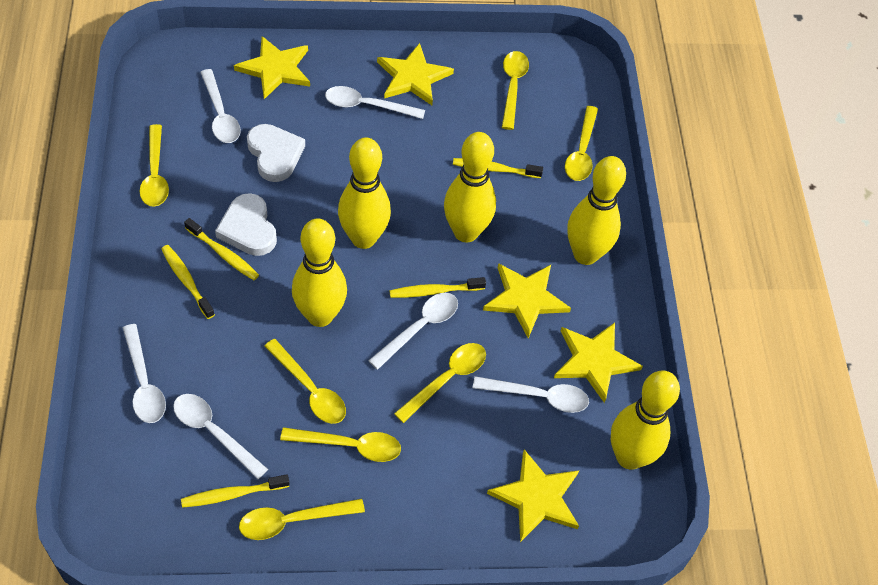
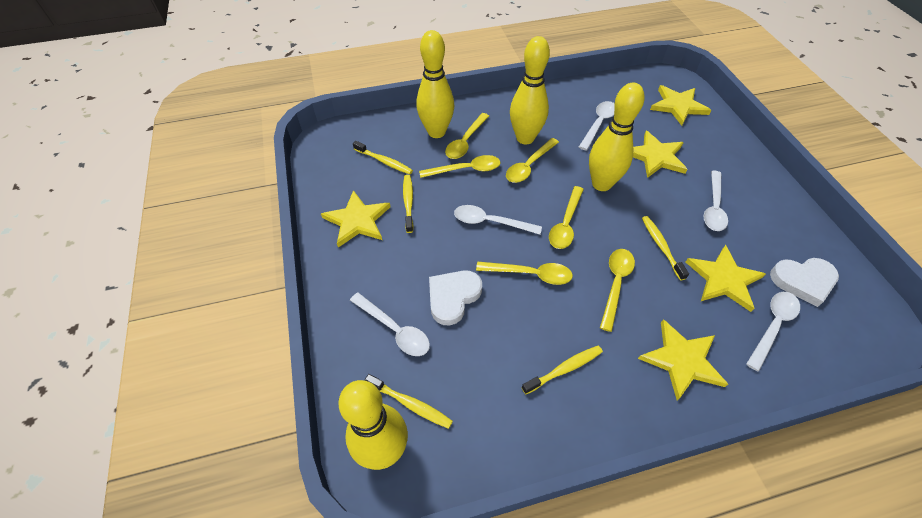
white spoon: [123,324,166,423] [173,394,268,479] [200,69,241,143] [325,86,425,119] [368,293,458,370] [473,376,589,413] = 6 -> [350,293,430,356] [454,205,542,234] [579,101,615,151] [704,171,728,231] [746,292,800,372] = 5
yellow bowling pin: [292,218,347,327] [338,137,391,249] [444,132,496,243] [567,156,626,265] [611,370,680,470] = 5 -> [338,380,408,470] [416,30,454,138] [510,36,550,144] [589,83,644,191] = 4
yellow spoon: [140,124,169,207] [239,499,365,540] [264,339,346,424] [280,427,401,462] [394,343,486,423] [502,51,529,130] [565,106,598,181] = 7 -> [419,155,500,178] [445,113,489,159] [476,262,573,285] [506,138,559,183] [549,186,584,249] [600,249,635,332] = 6

